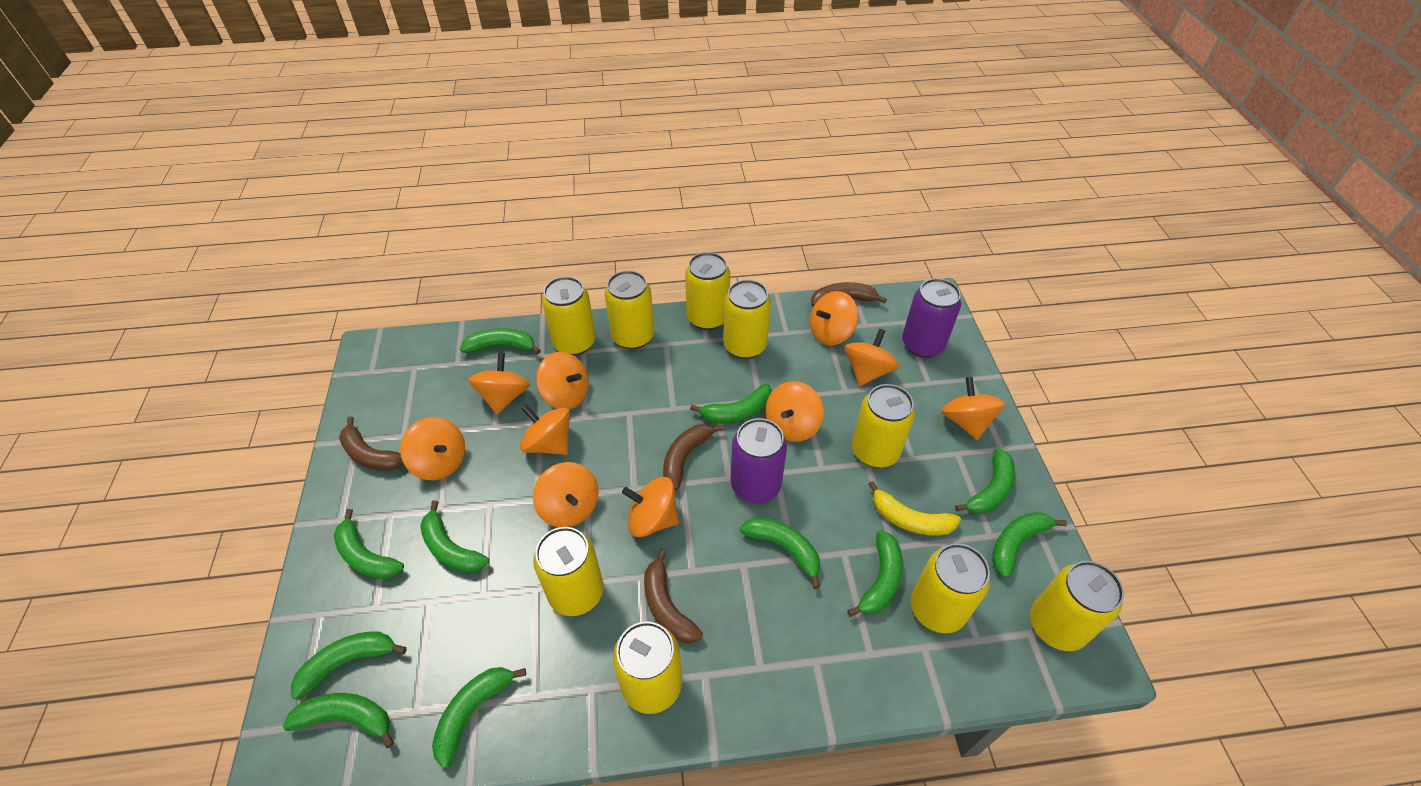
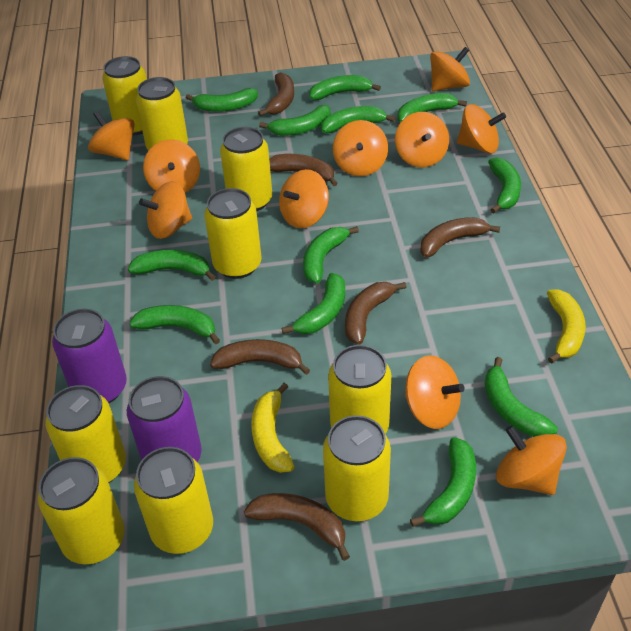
brown banana: [339,416,404,471] [644,549,703,643] [663,424,724,490] [811,282,887,307] = 4 -> [210,339,310,375] [244,493,350,561] [258,72,294,117] [269,154,338,186] [345,282,407,345] [420,217,500,258] = 6
green banana: [283,693,394,748] [291,631,407,700] [334,509,404,580] [420,500,489,573] [432,667,526,769] [460,328,541,354] [690,384,772,423] [740,517,820,589] [847,530,903,617] [955,448,1015,514] [992,512,1067,578] = 11 -> [128,250,216,281] [130,305,220,344] [186,88,258,112] [259,105,331,136] [282,273,345,334] [303,226,359,284] [309,75,381,100] [321,106,395,133] [397,93,467,123] [410,437,476,527] [485,357,558,437] [488,157,521,213] = 12
yellow banana: [869,481,961,536] = 1 -> [251,383,294,473] [547,289,586,364] = 2

